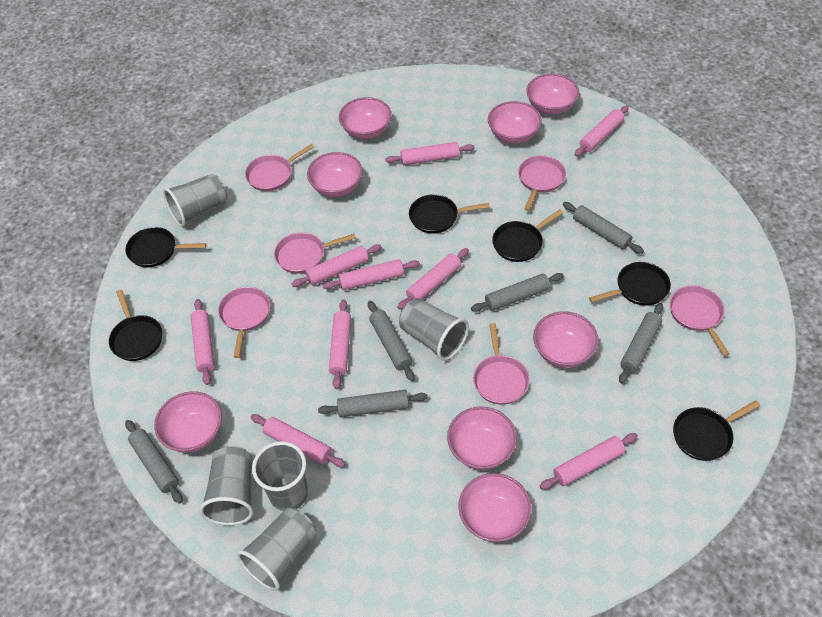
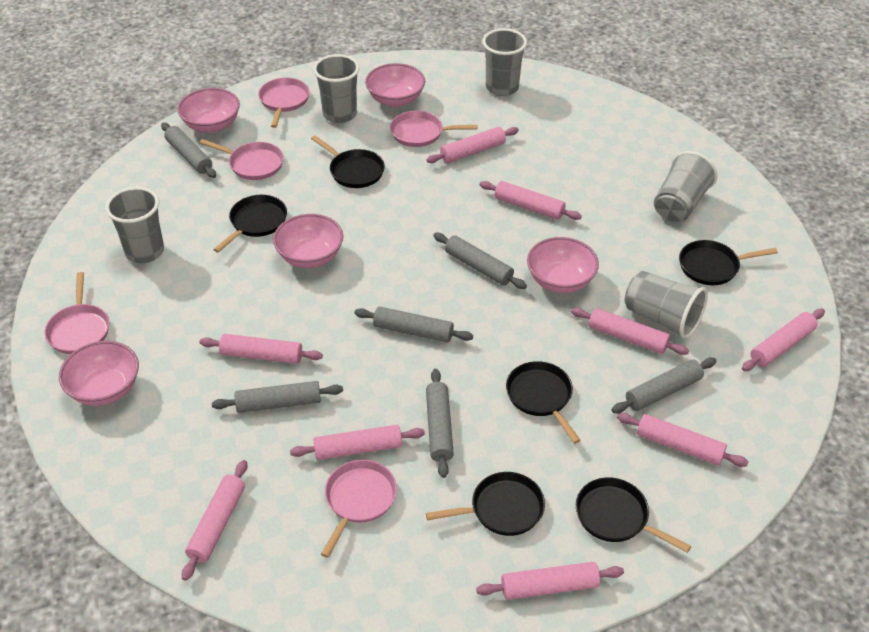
pink bowl: [154,391,222,453] [307,152,363,197] [339,97,392,139] [447,406,517,470] [458,473,532,542] [488,101,542,143] [526,74,579,114] [533,312,599,368] = 8 -> [59,341,139,406] [177,88,240,133] [273,214,343,268] [365,63,425,107] [527,237,599,293] = 5
pink pan: [218,287,270,358] [245,144,314,191] [274,232,355,274] [473,323,530,405] [518,155,566,211] [670,286,730,356] = 6 -> [44,272,109,354] [200,139,284,180] [258,78,310,128] [321,460,397,558] [390,111,478,147] = 5

